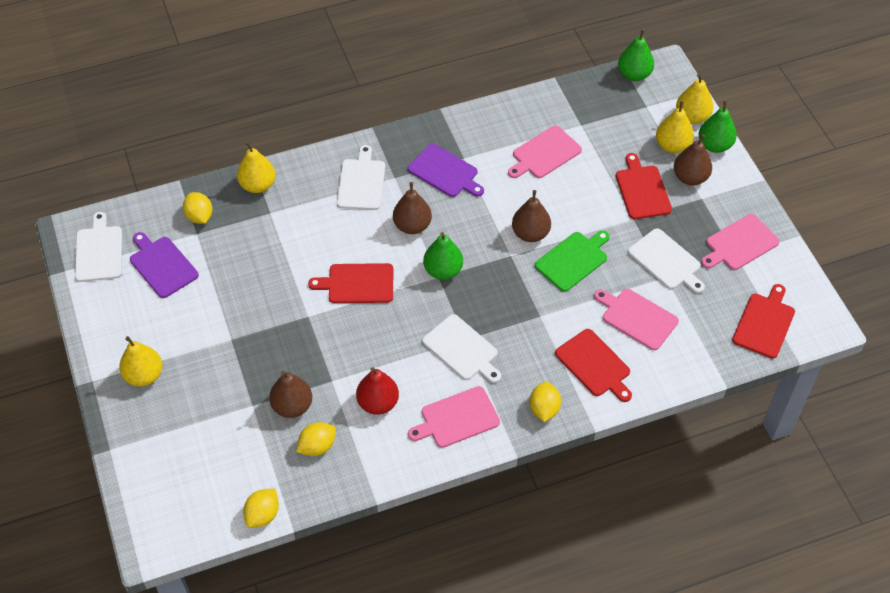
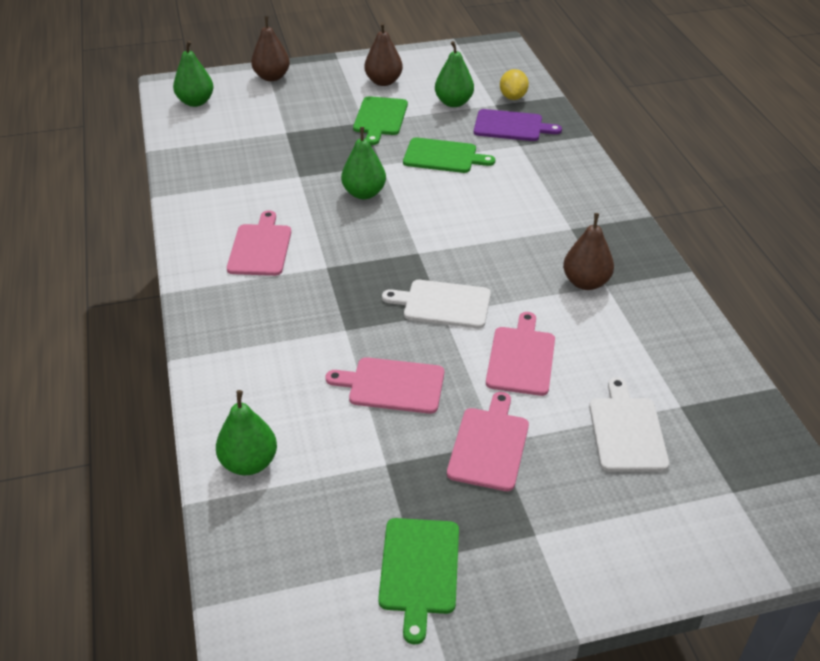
brown pear: [269,371,312,418] [393,182,432,234] [512,190,551,242] [674,134,712,185] = 4 -> [251,16,290,81] [364,22,403,86] [563,213,614,290] = 3
green cutting board: [535,231,610,292] = 1 -> [353,96,408,145] [378,518,459,645] [403,138,495,173] = 3
green pear: [423,232,463,280] [618,29,654,81] [699,100,737,153] = 3 -> [173,41,214,107] [216,390,277,475] [341,127,386,199] [435,41,474,107] = 4
purple cutting board: [130,232,199,298] [408,144,484,197] = 2 -> [474,109,562,141] = 1
red cutting board: [308,263,393,303] [555,329,632,402] [616,153,672,219] [732,284,795,359] = 4 -> none = 0
red pear: [356,367,399,415] = 1 -> none = 0
white cutting board: [75,212,122,282] [337,145,385,210] [422,314,501,383] [628,228,705,293] = 4 -> [382,280,491,328] [589,377,669,472] = 2
yellow lemon: [183,192,212,224] [243,489,279,528] [296,422,336,456] [530,382,561,422] = 4 -> [500,69,529,100] = 1
yellow pear: [119,336,162,386] [237,142,275,193] [656,101,694,153] [676,74,713,124] = 4 -> none = 0

